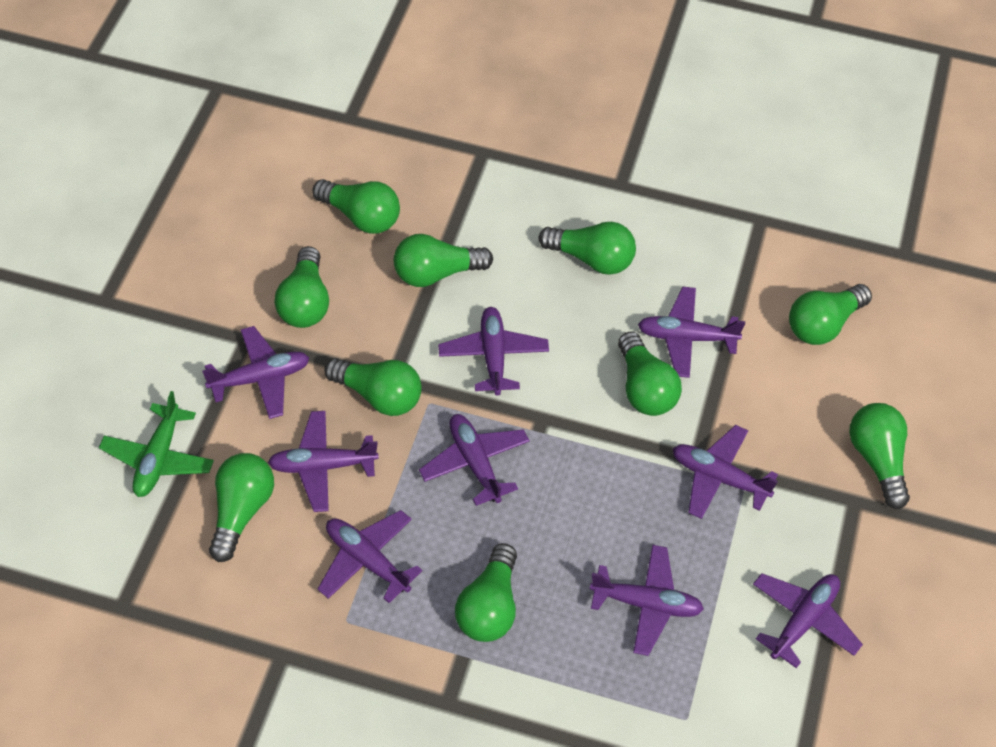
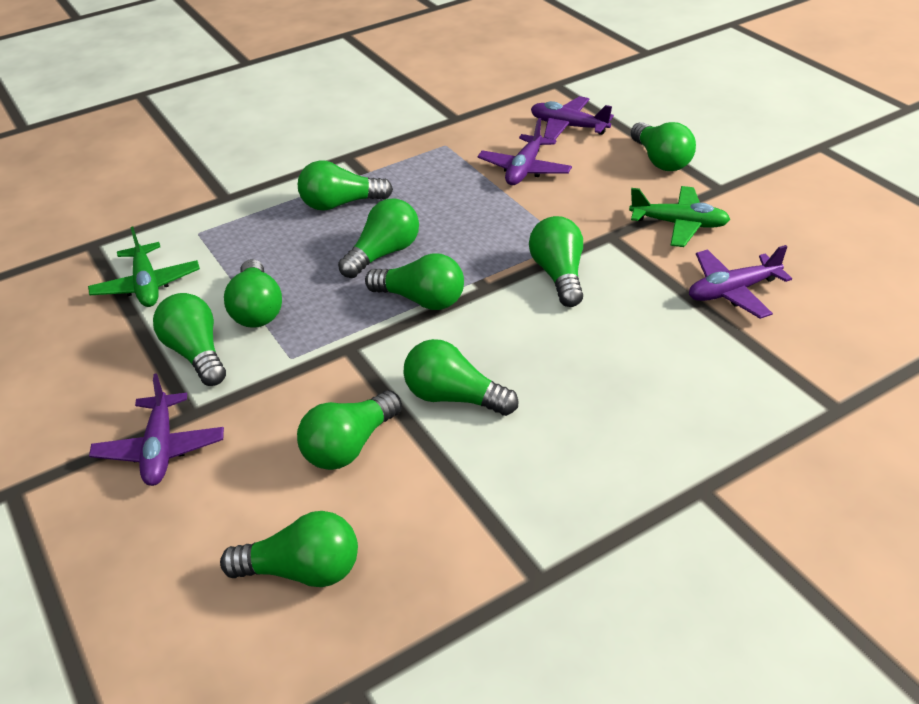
green plane: [99,391,214,497] = 1 -> [88,226,200,307] [629,186,730,247] = 2
purple plane: [202,326,309,419] [268,411,379,512] [317,510,422,603] [419,414,530,506] [438,307,549,396] [590,545,704,656] [638,287,745,378] [673,425,778,519] [753,573,863,668] = 9 -> [89,373,224,486] [478,118,572,185] [531,96,614,140] [689,245,792,319] = 4

